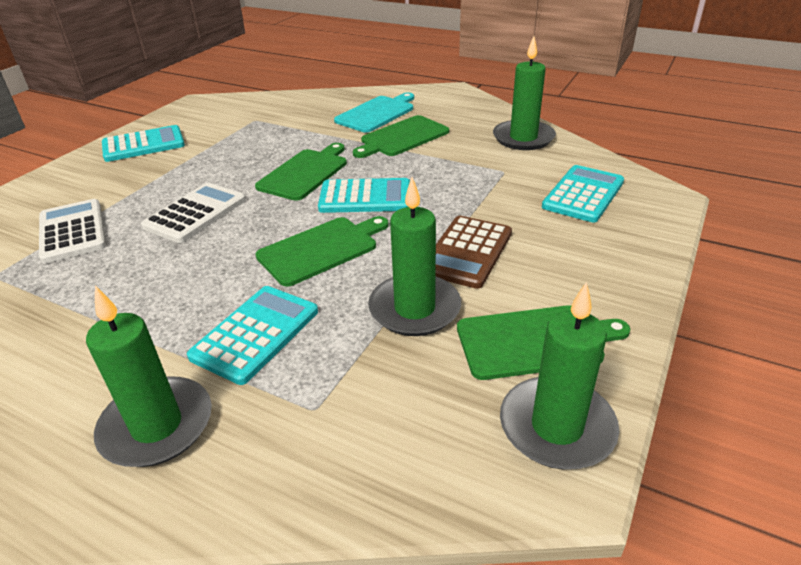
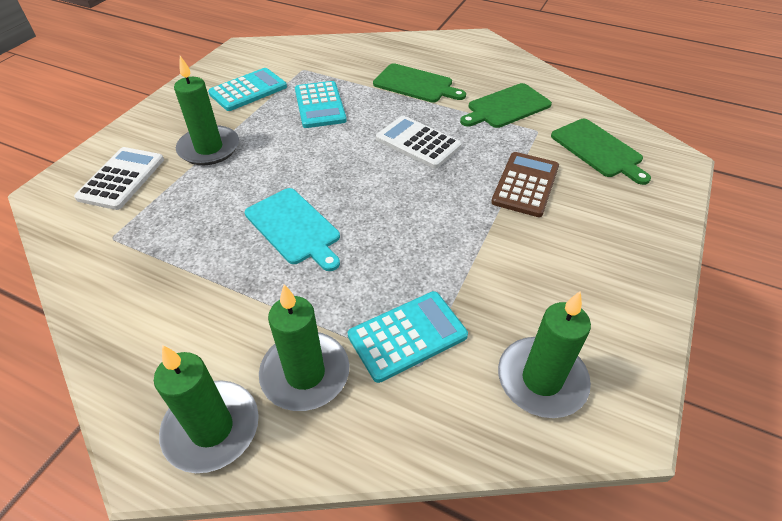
green cutting board: [255,143,347,201] [255,216,389,287] [353,115,449,158] [457,305,630,380] = 4 -> [373,63,466,103] [460,83,552,128] [551,119,651,185] = 3
turquoise calculator: [102,125,185,162] [187,286,318,385] [318,178,410,213] [542,165,624,222] = 4 -> [208,68,287,111] [295,81,347,128] [348,291,468,383] = 3

